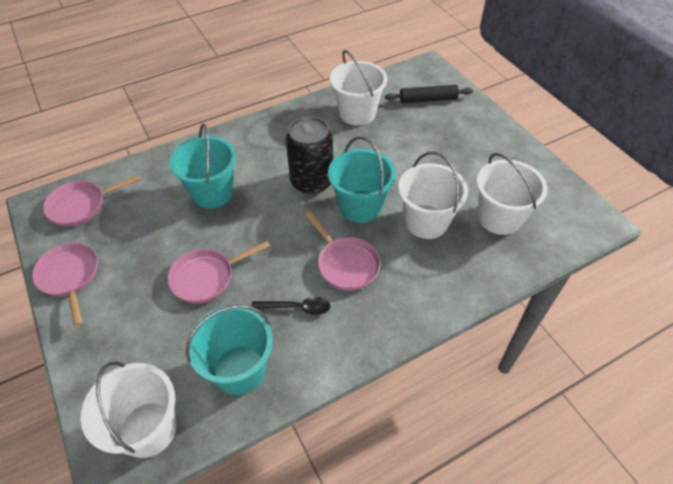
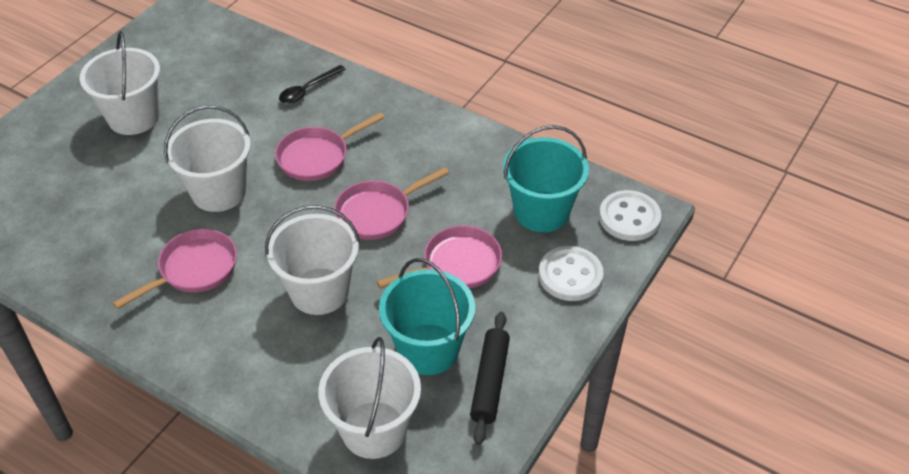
black can: [286,116,333,195] = 1 -> none = 0
turquoise bucket: [169,124,236,208] [186,305,273,395] [328,136,396,223] = 3 -> [379,258,475,375] [503,125,589,232] = 2
white button: none = 0 -> [539,246,604,301] [599,190,661,241] = 2

